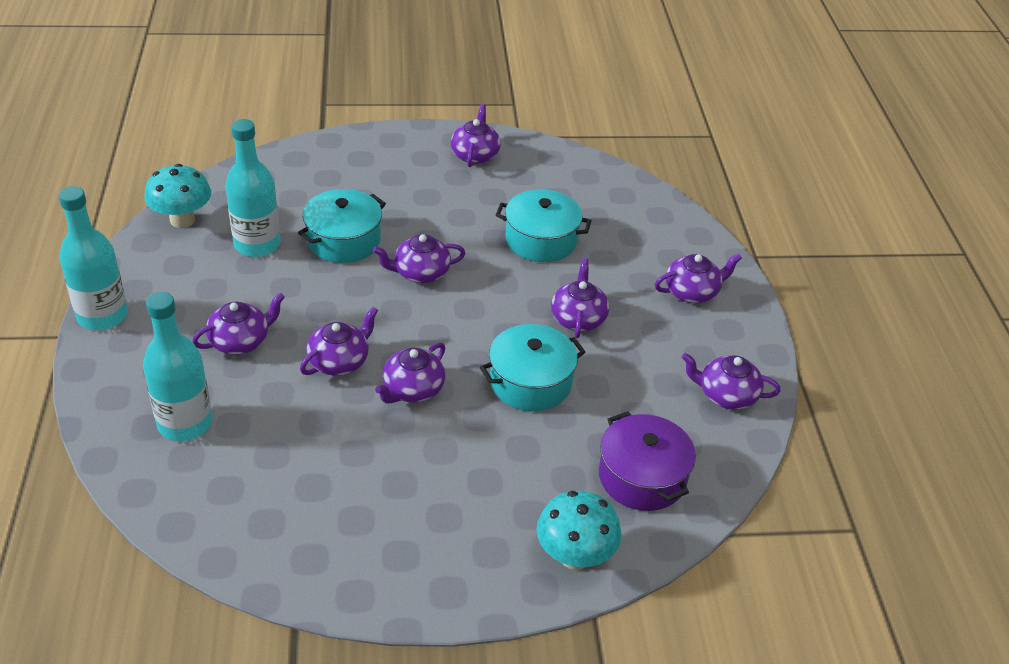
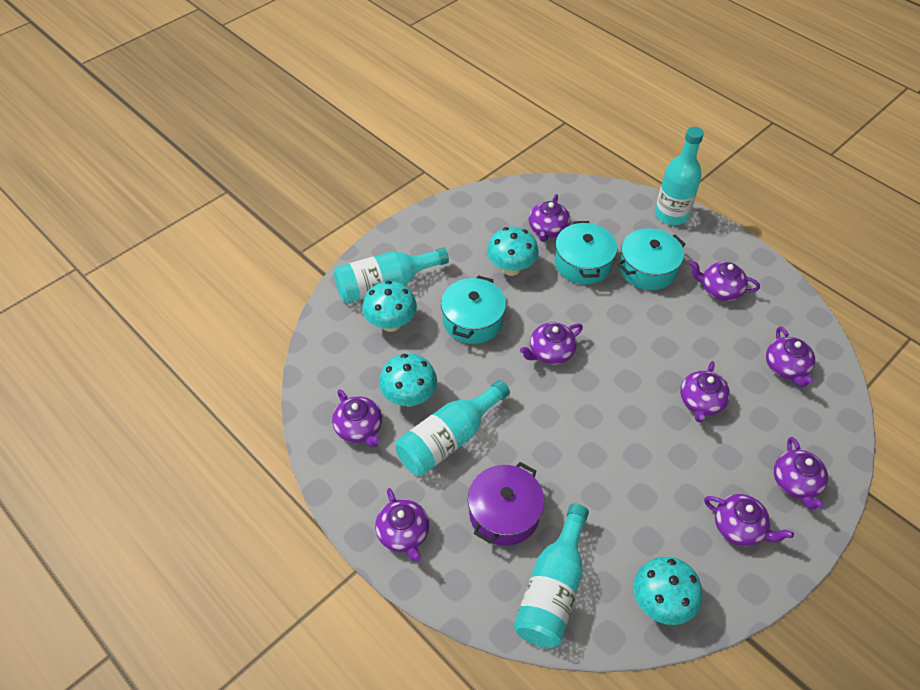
purple teapot: [192,293,285,355] [300,307,378,376] [373,234,465,283] [375,342,446,404] [451,104,501,167] [551,258,609,338] [655,253,742,303] [681,353,781,410] = 8 -> [332,389,382,447] [375,488,429,562] [520,322,583,364] [529,194,570,242] [680,361,730,423] [689,260,760,301] [704,494,794,546] [766,326,815,387] [774,437,828,509] = 9
turquoise bottle: [58,186,128,330] [143,292,213,441] [225,119,281,257] = 3 -> [334,248,449,303] [395,380,510,476] [514,504,589,648] [655,127,704,225] = 4
turquoise mushroom: [144,164,211,228] [537,491,622,570] = 2 -> [362,281,417,332] [379,354,437,406] [487,227,538,276] [633,557,702,625] = 4

